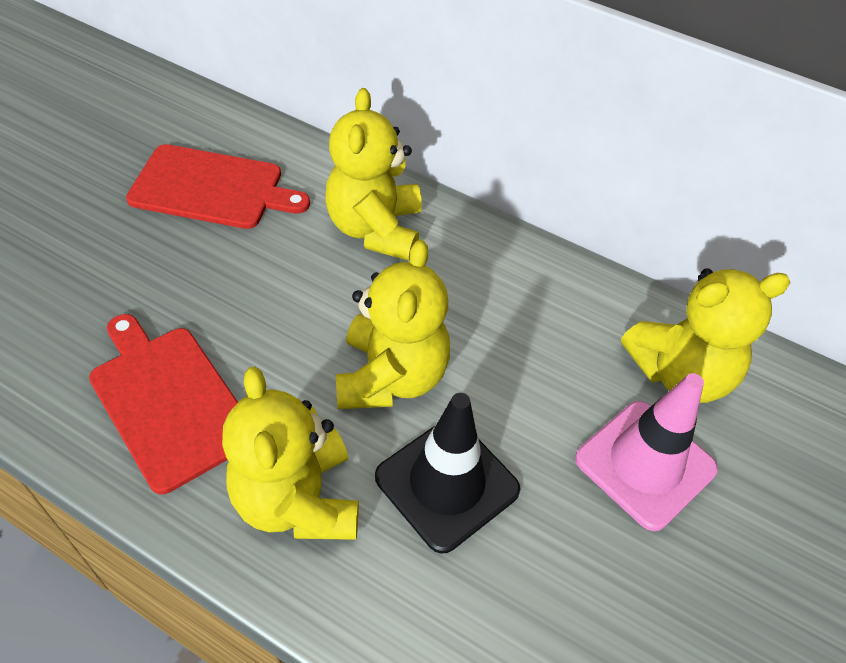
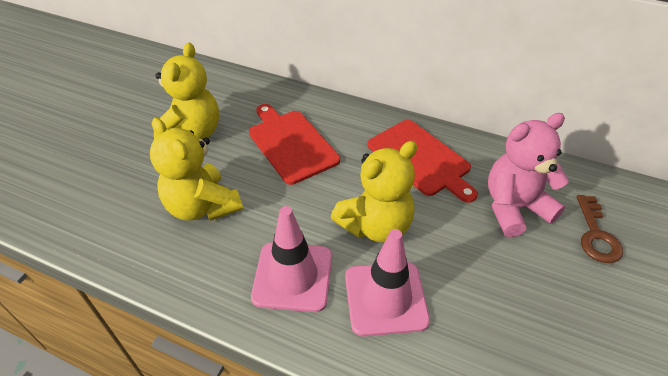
black traffic cone: [375,393,520,554] = 1 -> none = 0
brown key: none = 0 -> [577,195,623,263] = 1
pink teddy bear: none = 0 -> [488,113,569,237] = 1
pink traffic cone: [575,373,718,531] = 1 -> [251,206,332,312] [345,229,430,336] = 2
yellow teddy bear: [222,367,359,540] [325,88,422,261] [336,239,450,409] [621,268,790,403] = 4 -> [150,117,243,221] [154,43,219,139] [331,141,417,243] = 3

